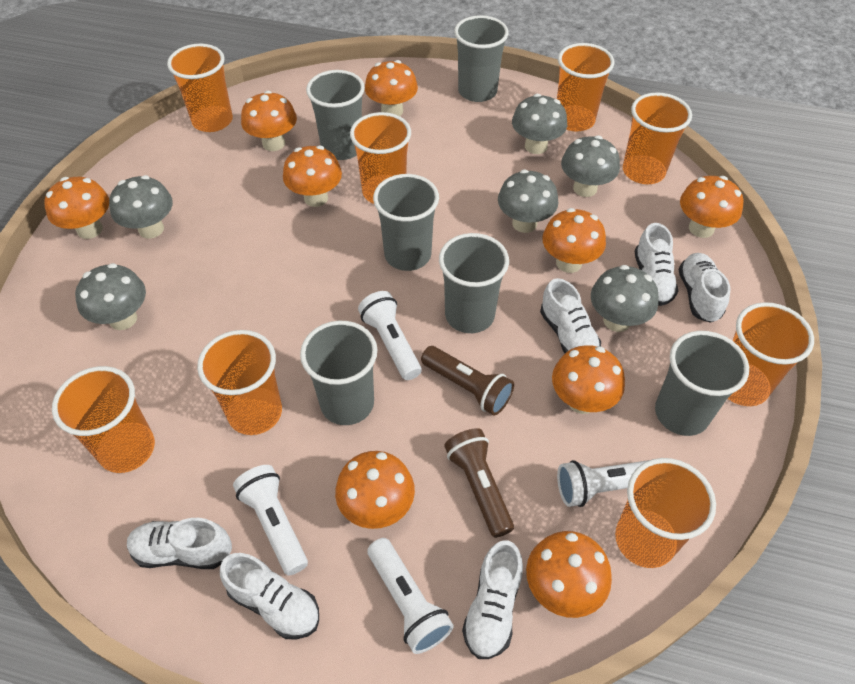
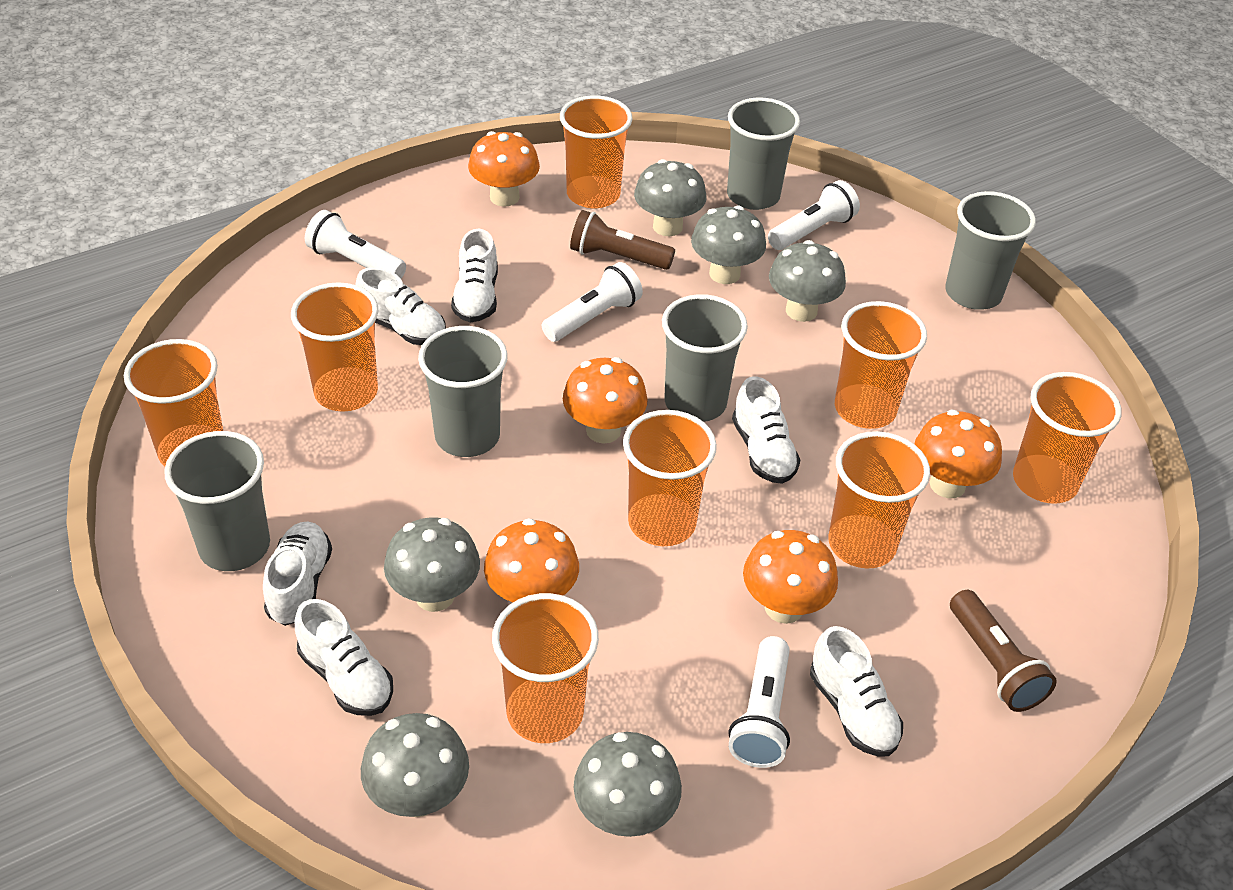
grey cup: [300,321,377,425] [306,70,365,160] [373,174,439,271] [439,233,509,333] [454,15,509,102] [655,331,749,436] = 6 -> [164,431,270,571] [418,326,508,457] [662,294,748,422] [727,97,800,210] [945,191,1036,310] = 5
orange mushroom: [44,177,109,239] [241,91,297,151] [283,145,342,207] [335,451,415,529] [365,60,418,116] [526,531,612,618] [542,208,606,273] [552,345,625,414] [680,176,743,238] = 9 -> [468,131,540,207] [484,518,579,602] [563,357,648,444] [743,530,838,624] [915,410,1002,498] = 5

